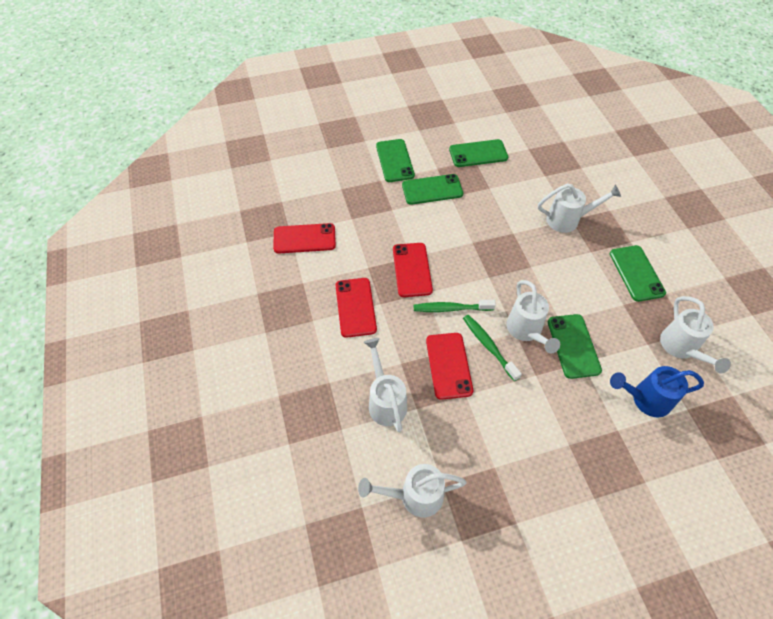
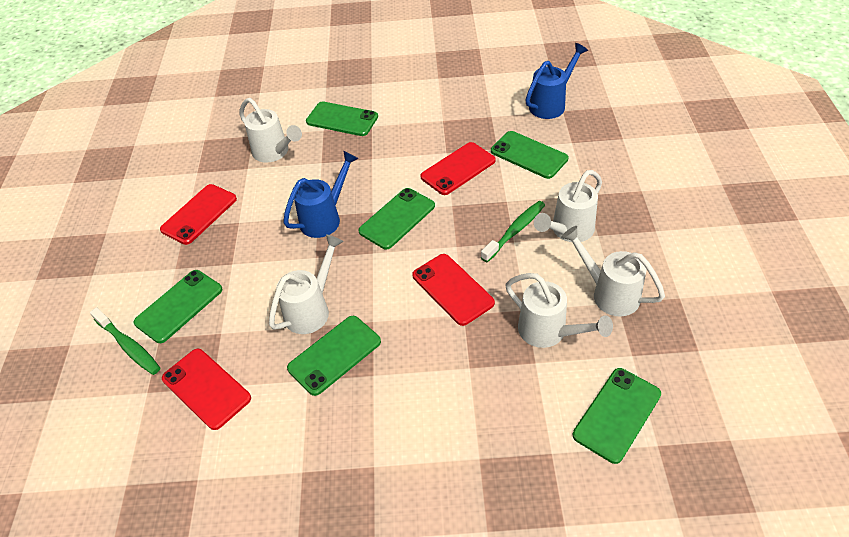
blue watering can: [610,366,704,418] = 1 -> [283,151,359,238] [525,43,588,119] = 2
green phone: [376,139,415,182] [402,174,463,205] [449,139,508,167] [548,314,602,379] [610,245,666,302] = 5 -> [133,270,223,343] [287,316,381,396] [306,101,378,136] [358,188,435,249] [491,131,569,179] [573,368,661,464] = 6

